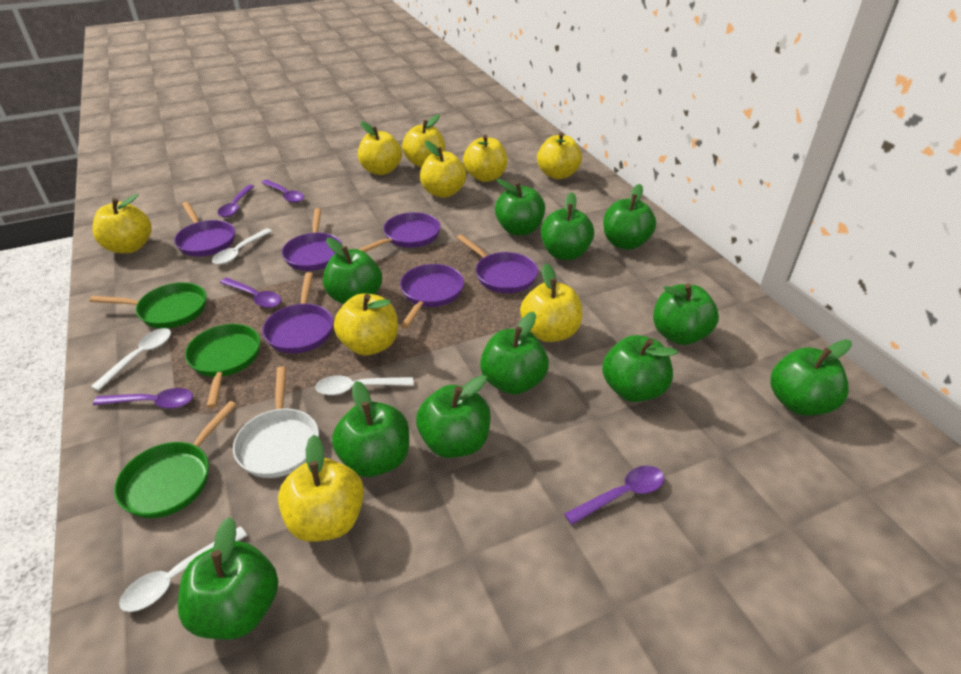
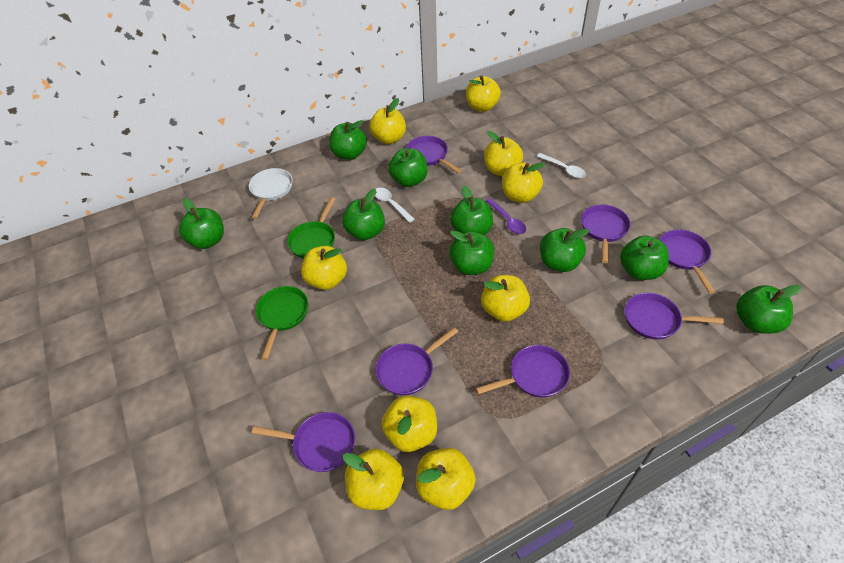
green apple: [178,517,278,640] [323,238,382,304] [332,381,409,477] [416,375,491,458] [480,312,549,395] [495,179,545,235] [541,192,594,260] [602,335,678,402] [603,184,656,250] [653,284,719,345] [770,339,852,416] = 11 -> [179,198,224,249] [329,120,367,160] [342,189,385,240] [388,148,428,187] [449,230,494,275] [450,186,493,235] [540,228,590,272] [620,235,669,280] [736,285,802,334] = 9
green pan: [89,282,207,328] [114,401,237,518] [185,324,260,408] = 3 -> [256,286,308,360] [287,197,335,259] = 2
purple pan: [174,202,235,257] [262,272,333,353] [282,208,342,271] [358,212,441,252] [400,264,464,329] [457,234,538,293] = 6 -> [252,412,355,472] [375,327,458,395] [406,136,462,173] [476,345,570,398] [581,205,631,263] [625,293,724,340] [659,229,715,294] = 7
purple spoon: [93,388,193,409] [218,185,255,217] [220,277,281,308] [261,180,304,203] [564,466,664,525] = 5 -> [486,198,526,234] = 1
white spoon: [91,328,171,391] [119,526,247,612] [212,228,272,265] [315,375,414,395] = 4 -> [375,188,414,223] [537,153,586,178] = 2

